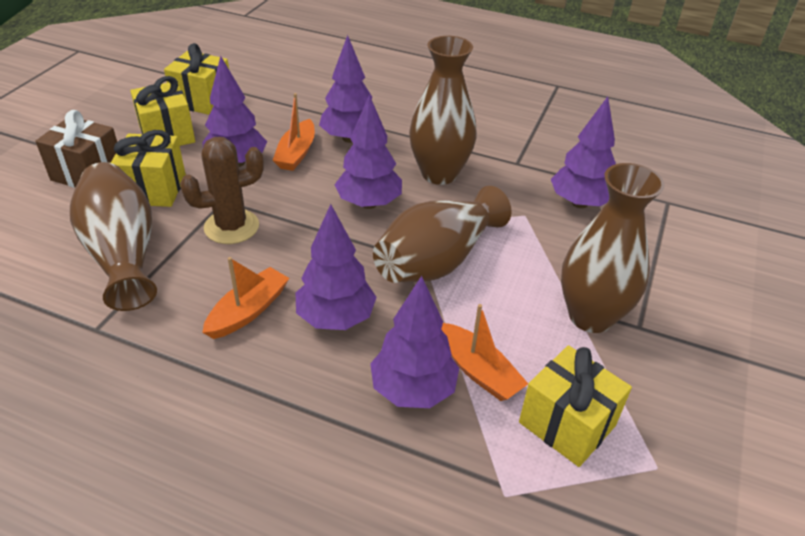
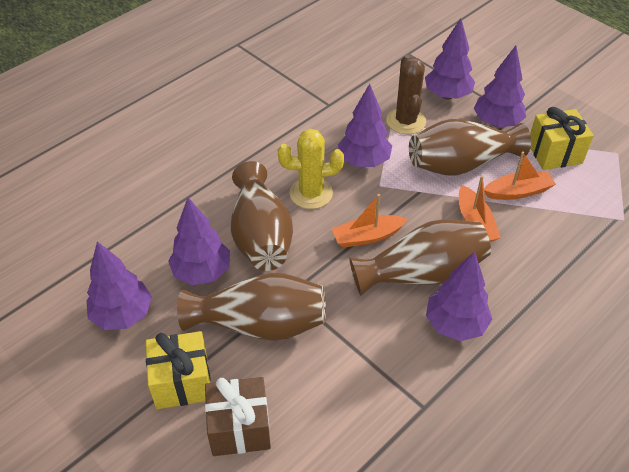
yellow cactus: none = 0 -> [278,129,344,209] = 1
yellow gift: [111,130,186,207] [130,76,195,146] [164,43,229,115] [519,345,632,467] = 4 -> [146,331,211,409] [530,107,594,170] = 2

